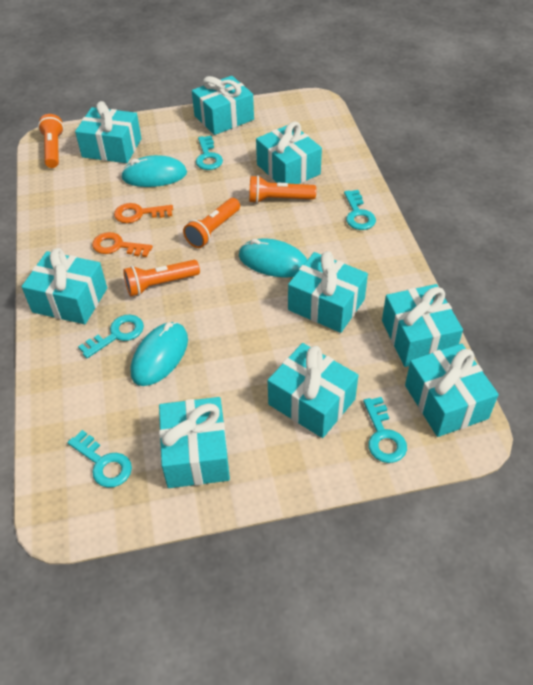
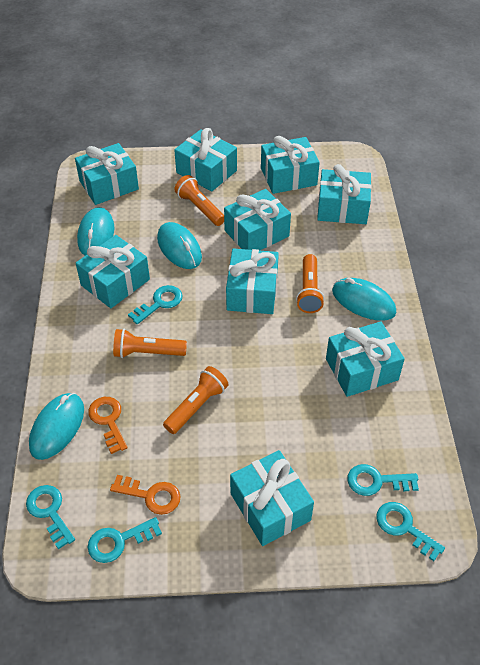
turquoise mouse: [121,155,187,187] [131,322,188,386] [239,238,307,278] = 3 -> [29,393,84,460] [77,207,114,256] [157,222,202,269] [332,278,396,321] = 4

